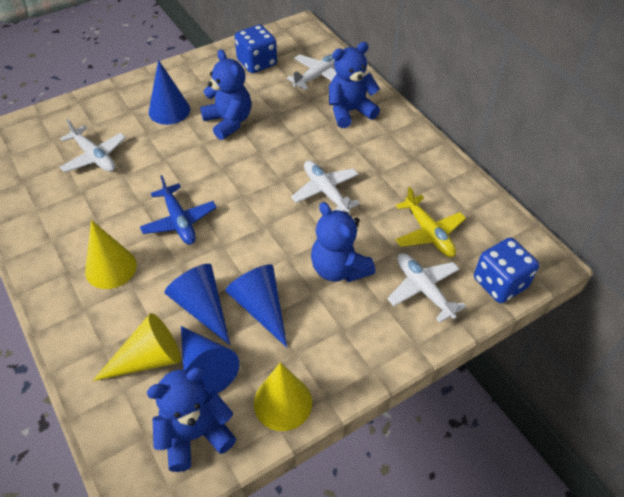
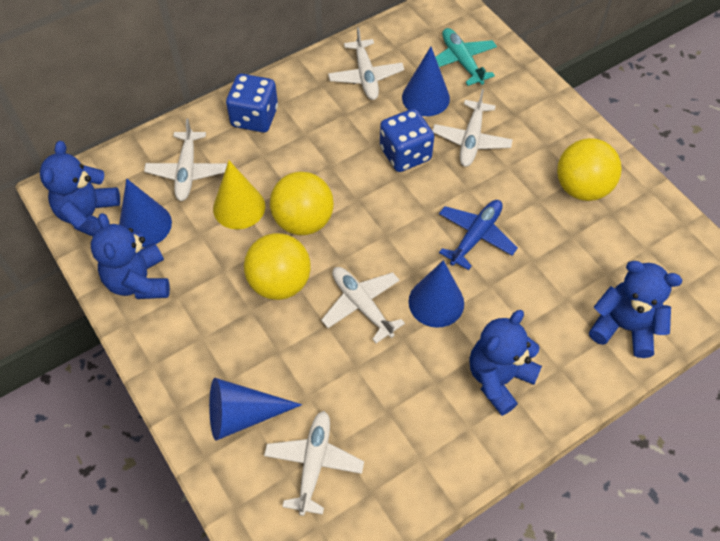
turquoise plane: none = 0 -> [435,28,497,86] = 1
white plane: [60,119,126,172] [287,54,337,90] [291,160,360,213] [387,253,467,323] = 4 -> [144,119,227,201] [264,411,364,516] [321,267,405,343] [328,27,404,100] [433,89,513,167] = 5
yellow ball: none = 0 -> [244,233,311,300] [270,172,334,235] [557,138,622,201] = 3
yellow cone: [85,220,137,289] [93,313,181,381] [254,362,312,431] = 3 -> [213,161,265,229] = 1
yellow plane: [395,187,466,257] = 1 -> none = 0

